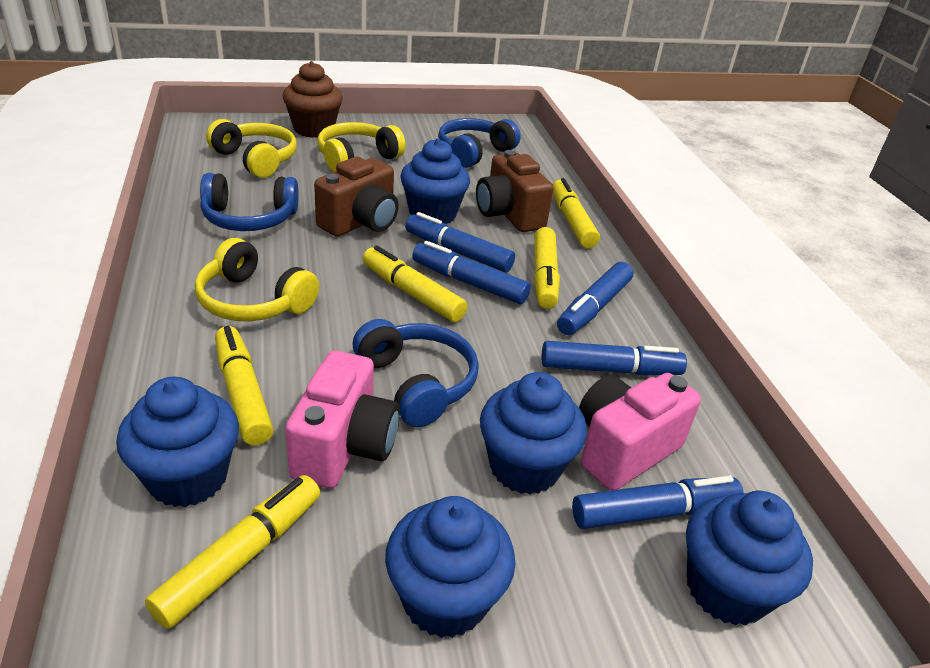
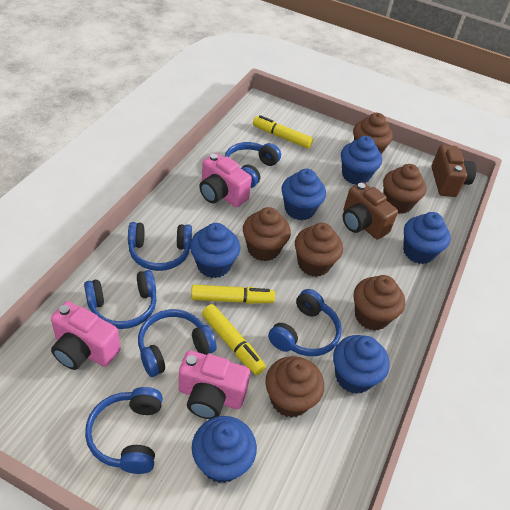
blue cupcake: [116,377,239,508] [385,496,515,638] [400,138,470,224] [480,372,587,494] [686,491,813,626] = 5 -> [190,223,240,278] [192,416,257,483] [281,169,326,220] [333,335,390,394] [341,136,382,185] [403,212,450,264] = 6
blue headphones: [200,173,299,231] [353,319,479,427] [438,118,521,168] = 3 -> [84,270,157,329] [85,387,163,474] [128,222,192,271] [138,309,217,377] [225,142,281,188] [268,289,342,356] = 6
blue marker: [405,212,515,272] [412,241,531,304] [542,341,687,375] [557,262,633,335] [572,476,744,529] = 5 -> none = 0
brown cupcake: [283,61,343,138] = 1 -> [243,207,291,261] [265,356,324,418] [295,223,343,277] [353,113,393,154] [354,275,405,331] [383,164,426,214] = 6
pink camera: [285,350,400,488] [579,373,701,491] = 2 -> [51,301,120,370] [179,350,250,419] [199,153,252,207] = 3
yellow headphones: [195,238,319,321] [206,119,297,178] [317,122,406,172] = 3 -> none = 0
yellow marker: [145,475,320,629] [215,326,274,446] [363,246,468,322] [534,227,560,309] [553,178,600,248] = 5 -> [191,285,275,304] [202,304,266,375] [253,115,313,149] = 3

